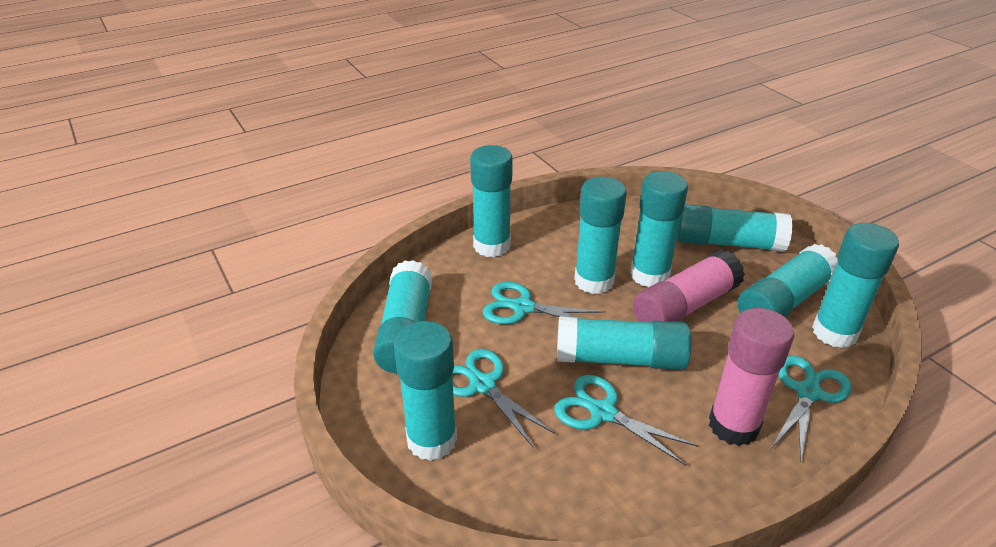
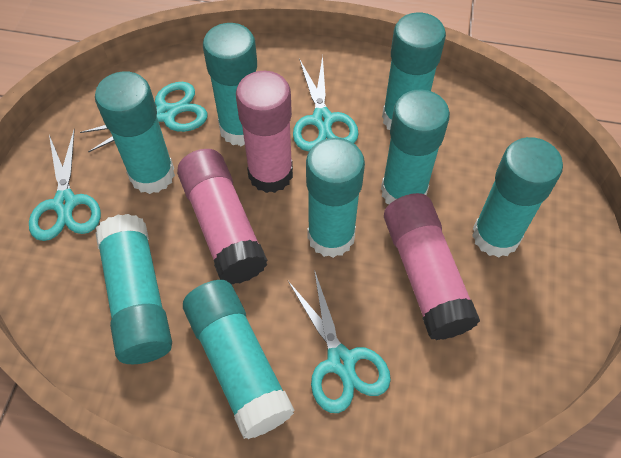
pink glue stick: [633,250,745,322] [709,308,794,446] = 2 -> [177,149,267,285] [236,71,293,193] [384,193,480,340] = 3
turquoise glue stick: [373,260,432,374] [394,321,457,461] [470,145,513,257] [557,316,691,370] [574,177,627,294] [630,171,688,287] [677,204,793,252] [738,244,838,317] [812,223,899,348] = 9 -> [95,71,175,194] [95,214,172,364] [183,280,294,439] [203,23,257,146] [306,138,365,258] [381,89,450,204] [382,13,446,130] [472,137,563,258] = 8

